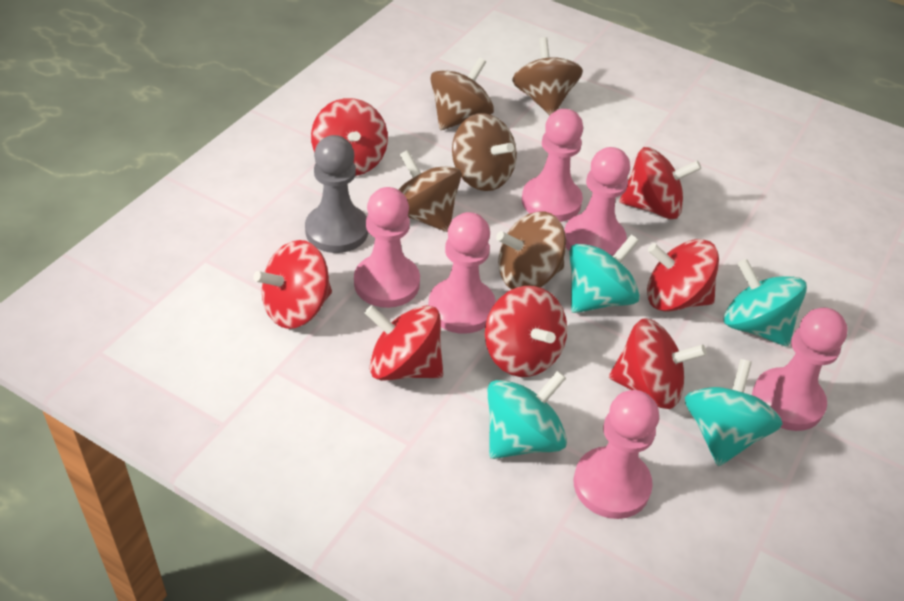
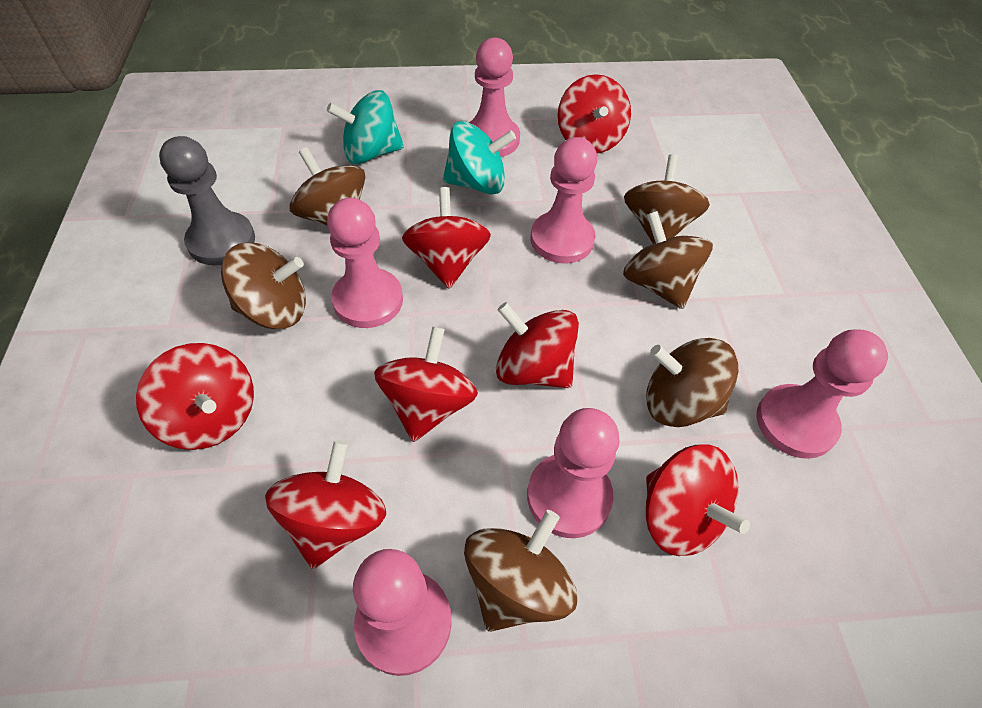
brown spinning top: [399,150,461,232] [430,57,494,130] [452,113,517,191] [496,212,566,289] [512,37,583,115] = 5 -> [221,243,306,329] [289,147,365,226] [464,510,577,632] [623,211,713,309] [624,154,710,244] [646,338,738,427] = 6
turquoise spinning top: [488,371,567,459] [569,235,640,313] [685,359,783,466] [724,259,807,347] = 4 -> [327,90,404,164] [443,121,516,195] = 2

